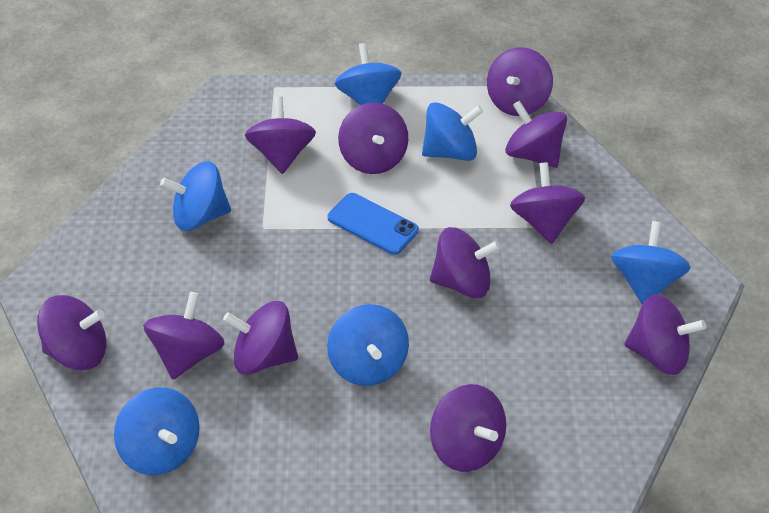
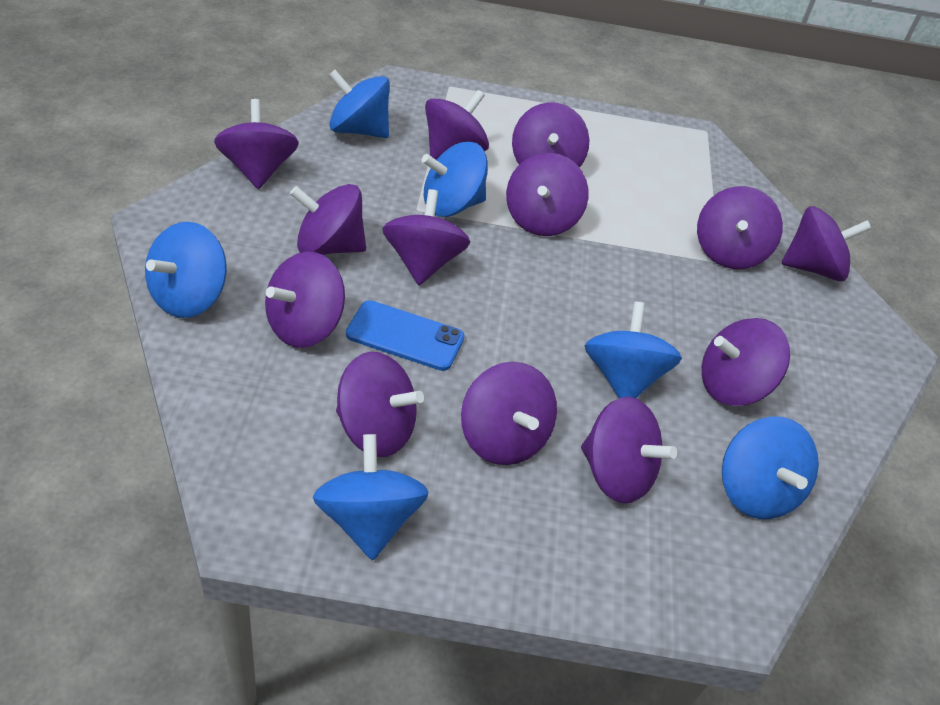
purple spinning top: [37,295,106,370] [143,292,225,379] [223,301,298,375] [245,96,316,174] [338,103,408,174] [430,227,501,298] [430,384,506,472] [487,47,553,116] [505,101,567,168] [510,162,585,244] [624,294,706,375] = 11 -> [214,99,299,189] [265,252,345,348] [290,184,366,255] [336,352,424,457] [383,189,470,285] [425,90,489,160] [461,362,557,465] [506,153,588,236] [512,102,589,168] [581,397,677,504] [697,186,783,269] [702,318,790,406] [782,206,872,281] = 13

